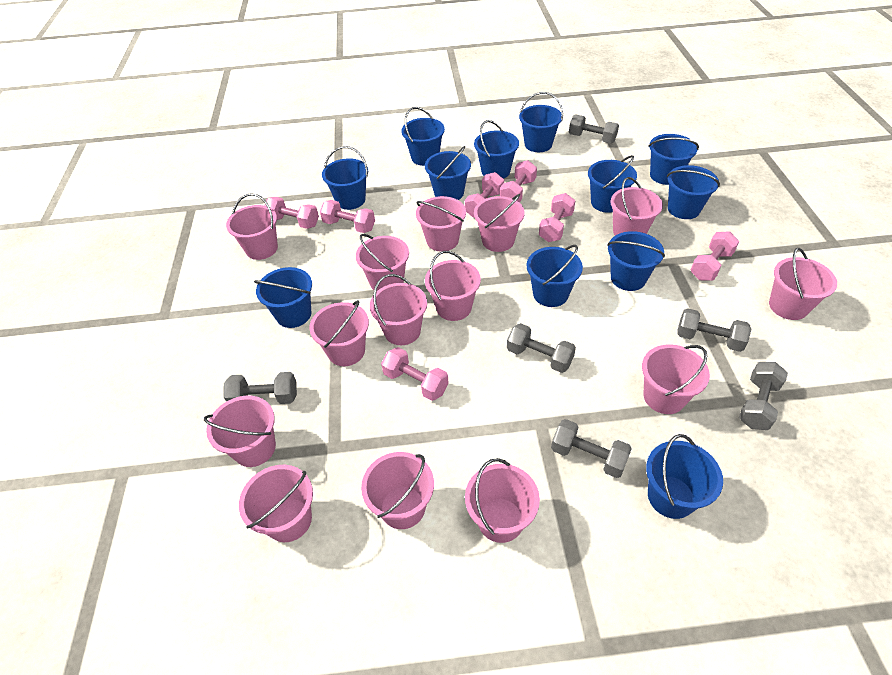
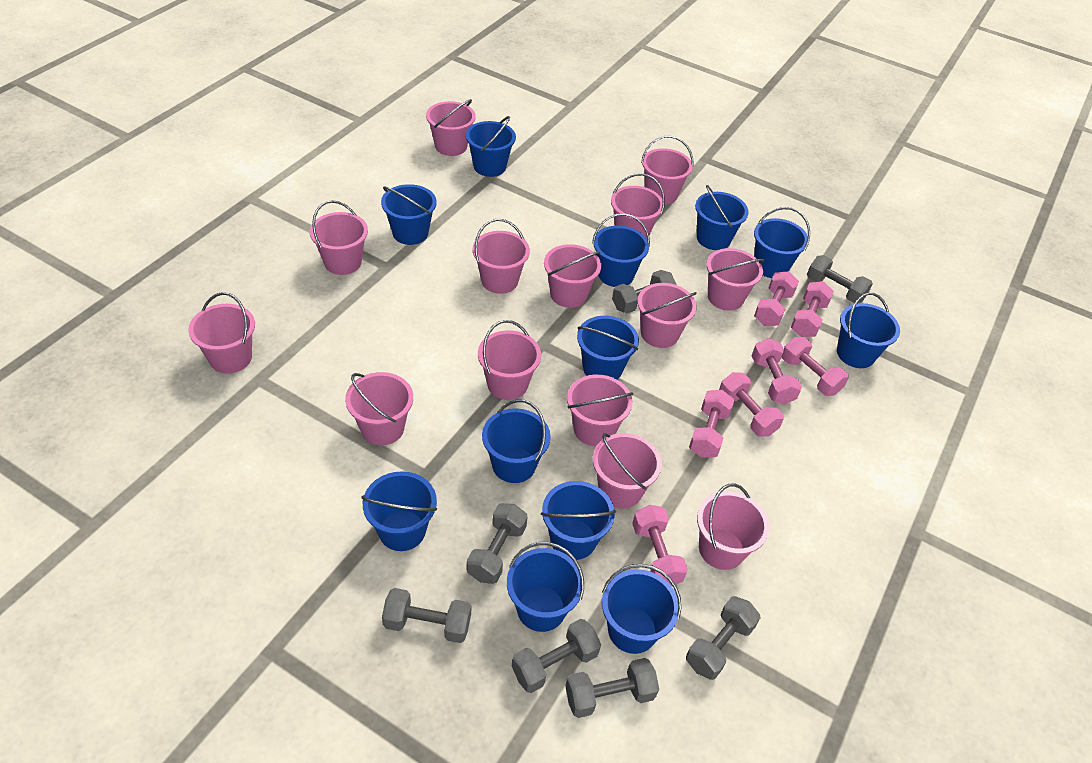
grey dumbbell: [224,372,297,404] [507,323,576,373] [551,419,632,478] [569,115,619,143] [677,308,751,352] [739,362,788,430] = 6 -> [382,588,471,643] [467,503,528,584] [512,619,601,693] [565,658,659,718] [612,270,676,314] [686,596,760,680] [807,255,873,303] = 7

